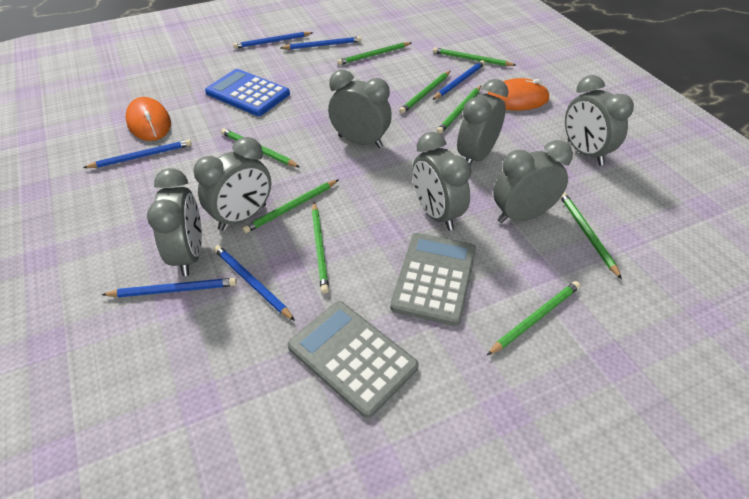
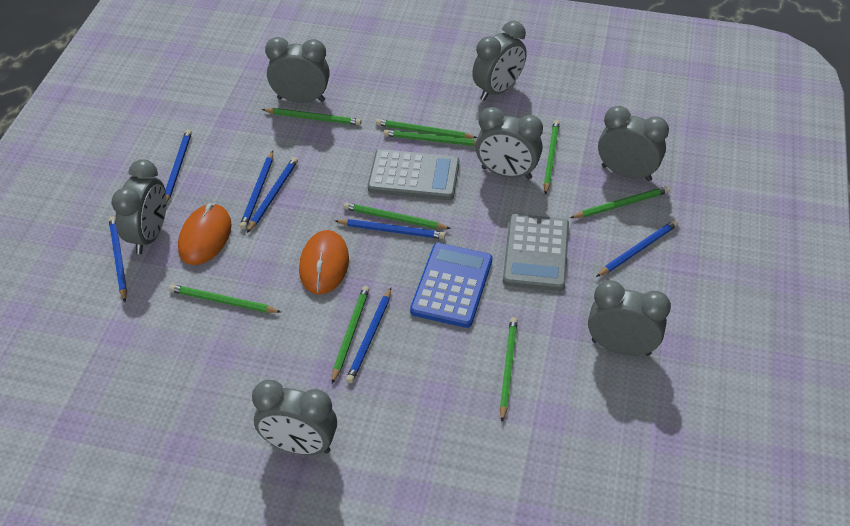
blue pencil: [83,139,192,168] [102,278,237,297] [214,245,295,321] [233,32,313,49] [280,36,361,50] [432,60,485,100] = 6 -> [109,216,127,302] [165,129,192,202] [240,151,273,229] [247,157,298,233] [335,219,446,239] [346,288,391,383] [596,220,678,277] = 7

